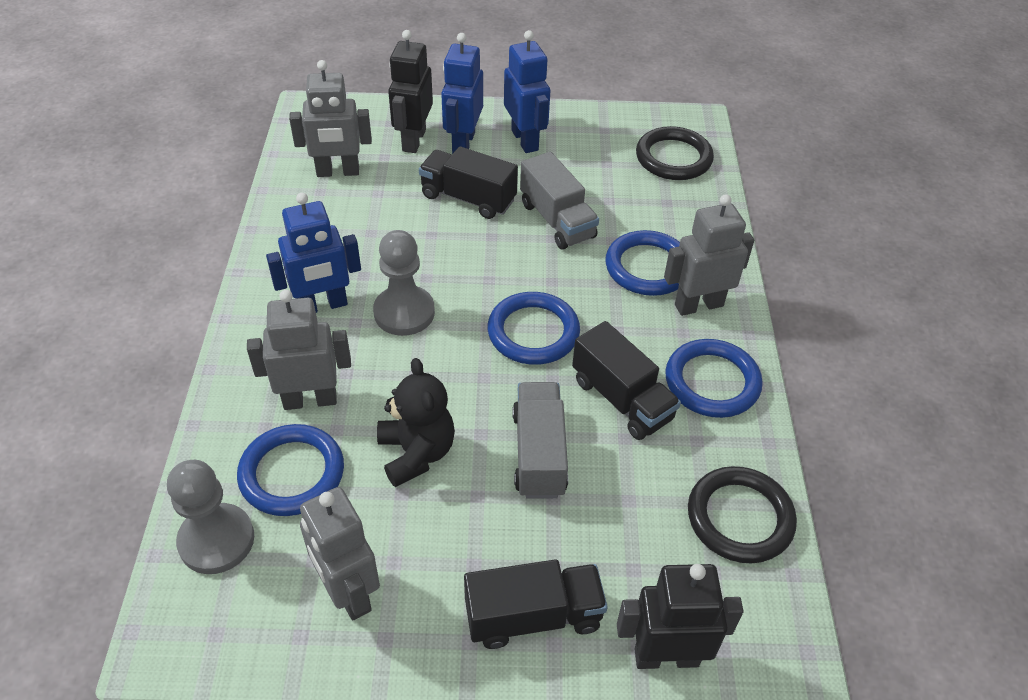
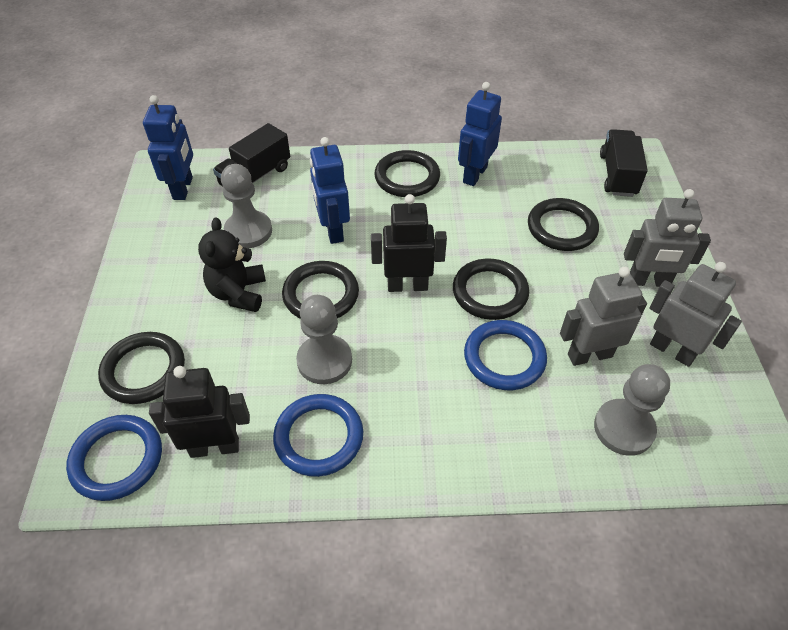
black ring: [636,126,714,180] [688,466,797,563] = 2 -> [98,332,185,404] [282,261,359,319] [374,150,440,197] [453,259,529,320] [528,198,599,251] = 5
black truck: [419,146,518,219] [464,559,608,649] [572,321,681,440] = 3 -> [213,123,290,187] [600,129,648,197] = 2
blue ring: [237,424,344,516] [488,292,580,365] [605,230,680,296] [665,339,763,418] = 4 -> [66,415,162,501] [273,394,363,477] [464,320,547,390] = 3
grey pawn: [167,460,254,574] [373,230,435,336] = 2 -> [221,164,272,248] [296,295,352,384] [594,364,670,456] = 3
grey robot: [247,290,351,410] [289,60,372,177] [300,487,380,621] [664,194,754,316] = 4 -> [560,267,647,366] [624,189,711,287] [649,262,742,367] = 3
grey truck: [513,382,568,499] [520,152,599,250] = 2 -> none = 0

